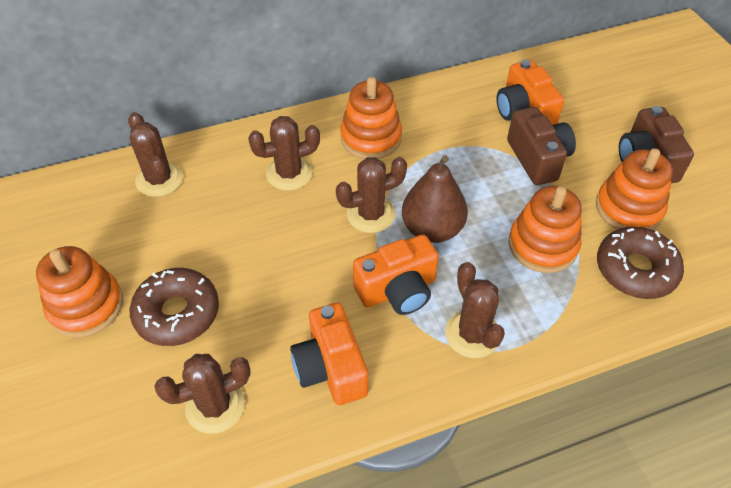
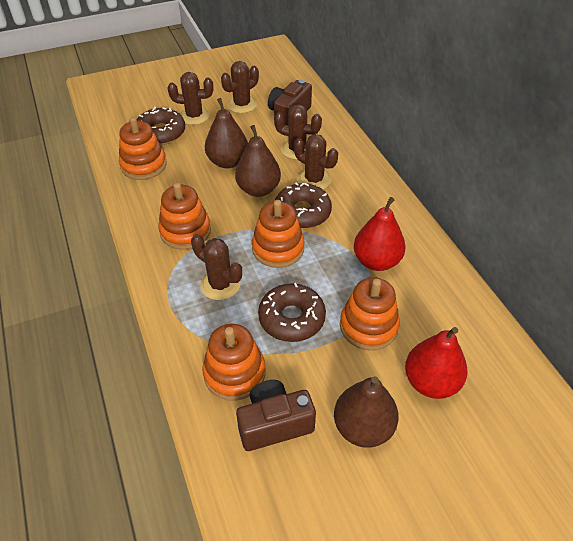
brown donut: [130,268,219,346] [597,227,684,299] = 2 -> [137,107,185,145] [258,283,326,342] [275,182,332,229] = 3
brown pear: [402,155,468,243] = 1 -> [205,98,248,168] [235,125,281,197] [334,376,399,448] = 3
orange camera: [290,303,368,405] [353,234,439,315] [496,60,564,125] = 3 -> none = 0
orange stacking toy: [36,246,123,337] [340,77,402,159] [508,186,582,273] [596,148,673,230] = 4 -> [119,117,166,180] [158,182,211,250] [202,324,265,400] [252,200,305,268] [340,277,400,350] = 5
red pear: none = 0 -> [354,197,406,271] [405,327,468,399] = 2

